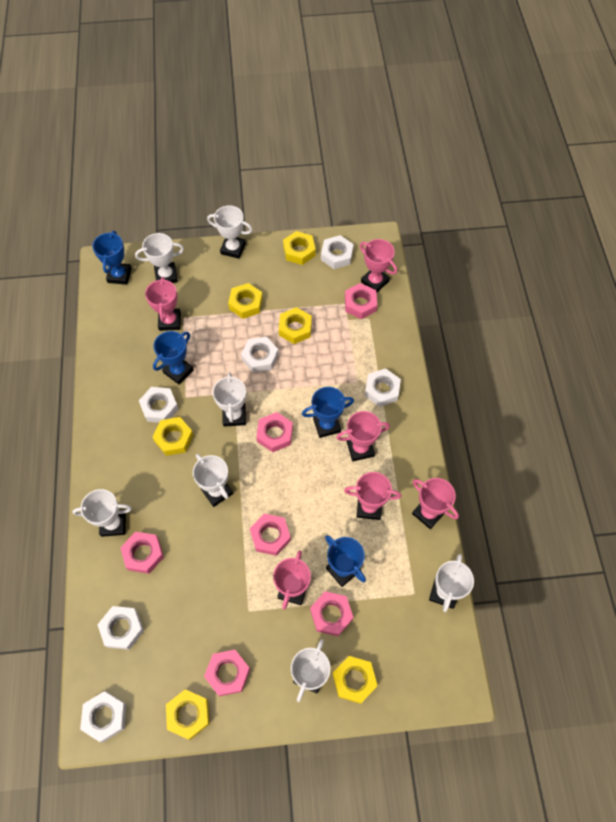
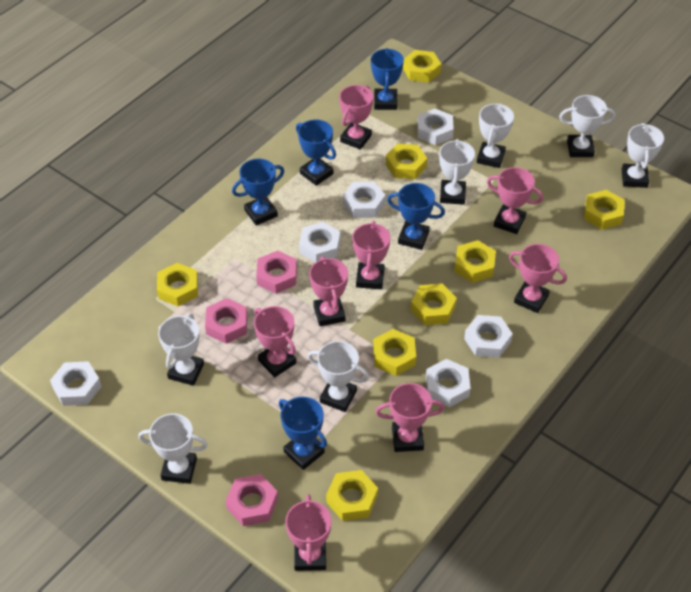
blue trophy: [92,231,132,285] [153,331,194,384] [302,387,354,438] [325,535,366,587] = 4 -> [232,159,284,226] [279,397,327,470] [296,120,336,186] [371,48,404,110] [387,183,445,250] = 5
pink nut: [120,532,164,574] [204,650,250,696] [250,514,291,556] [256,412,293,452] [310,591,354,636] [345,283,377,319] = 6 -> [205,298,248,344] [226,474,278,526] [256,250,297,294] = 3
pink trophy: [145,277,181,331] [273,550,311,610] [336,411,390,461] [344,472,402,520] [360,239,397,293] [412,478,459,529] = 6 -> [254,306,296,377] [285,494,332,571] [309,256,348,326] [339,85,373,150] [352,221,390,289] [375,383,444,452] [487,167,543,234] [509,244,567,313] = 8
yellow nut: [152,417,194,456] [166,689,210,740] [228,283,263,319] [279,307,312,344] [283,231,316,265] [333,656,378,704] = 6 -> [157,263,198,306] [326,470,378,521] [373,329,416,376] [386,144,427,179] [403,50,441,83] [411,283,457,325] [454,240,496,283] [584,190,625,229] = 8

